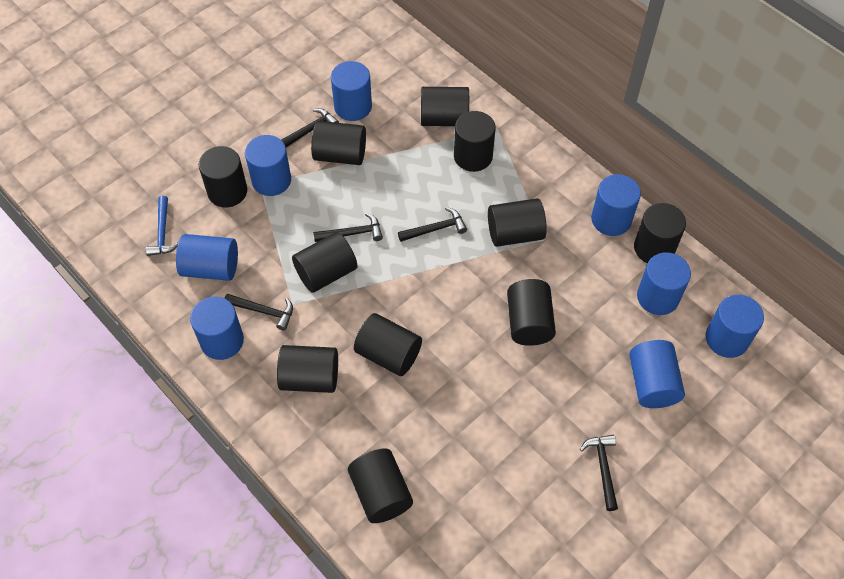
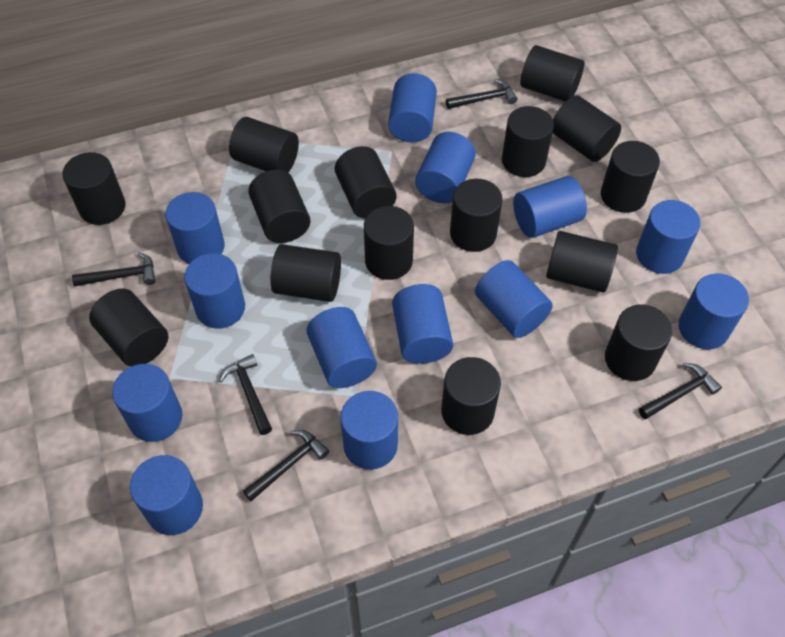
black cylinder: [199,146,247,207] [277,345,338,393] [292,232,358,293] [311,121,366,165] [348,448,413,523] [354,313,422,376] [421,87,469,126] [454,111,496,172] [488,198,547,247] [507,279,556,346] [634,203,686,263] = 11 -> [62,152,125,225] [89,288,168,367] [229,117,299,172] [248,169,310,243] [270,244,341,302] [335,146,396,219] [364,206,414,280] [441,357,501,435] [450,179,502,252] [502,106,554,177] [520,45,584,102] [546,231,618,293] [553,95,621,162] [601,141,660,213] [605,305,672,381] = 15
blue cylinder: [176,234,238,281] [190,297,244,360] [245,135,291,196] [331,61,372,121] [591,174,641,236] [629,340,685,408] [637,252,691,315] [705,295,764,358] = 8 -> [112,364,182,442] [130,455,203,535] [165,192,225,264] [184,253,245,329] [307,307,377,388] [340,391,398,469] [388,73,437,142] [392,284,453,364] [415,132,476,203] [475,260,553,338] [513,176,587,238] [636,200,700,274] [678,273,749,349] = 13
blue hammer: [146,196,178,256] = 1 -> none = 0

